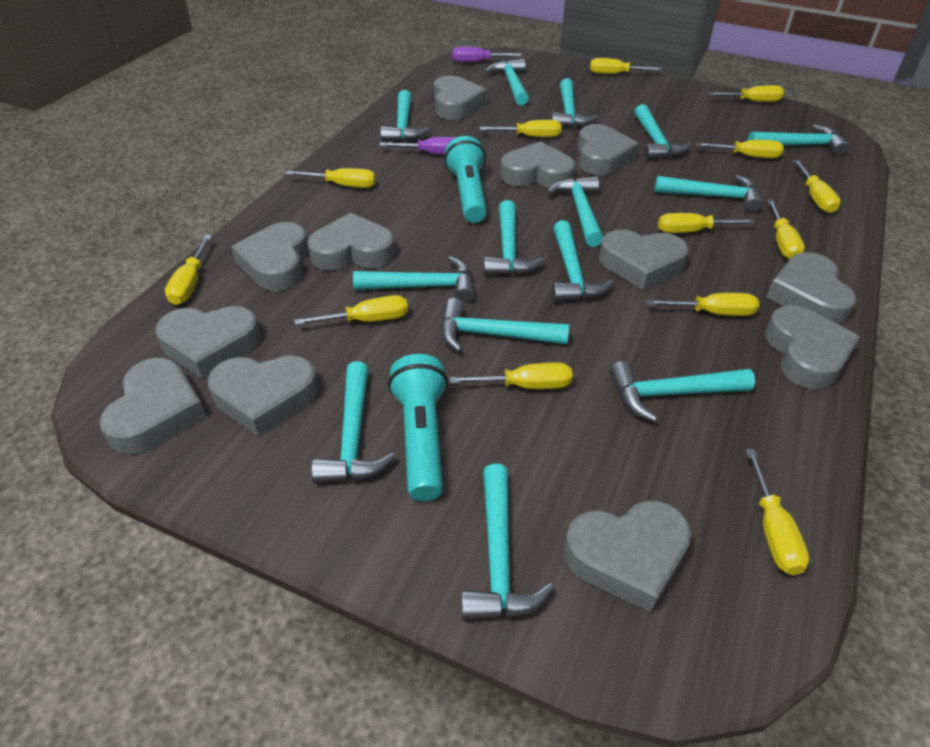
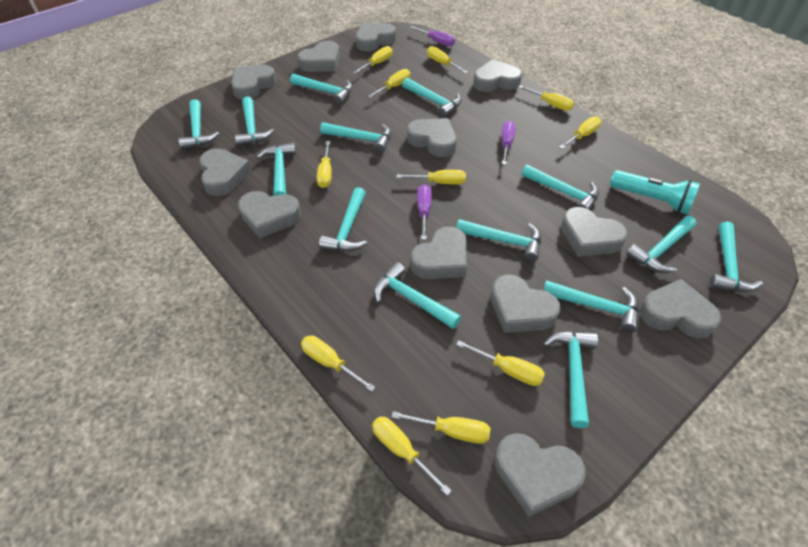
purple screwdriver: [379,137,457,155] [453,47,522,62] = 2 -> [410,26,455,46] [417,184,432,240] [501,121,516,165] = 3
turquoise flashlight: [388,354,448,501] [444,136,487,223] = 2 -> [610,170,700,214] = 1
yellow screwdriver: [165,235,212,305] [286,168,376,188] [294,295,408,325] [449,362,573,389] [480,120,561,137] [590,58,662,74] [646,293,759,316] [658,213,755,233] [696,140,784,158] [708,85,784,102] [746,449,809,575] [767,199,805,260] [793,160,841,213] = 13 -> [301,335,375,392] [317,141,332,188] [353,46,393,74] [368,69,410,98] [372,417,452,496] [391,411,490,444] [397,170,466,184] [427,46,468,73] [456,340,545,386] [519,85,574,111] [559,116,601,149] = 11

